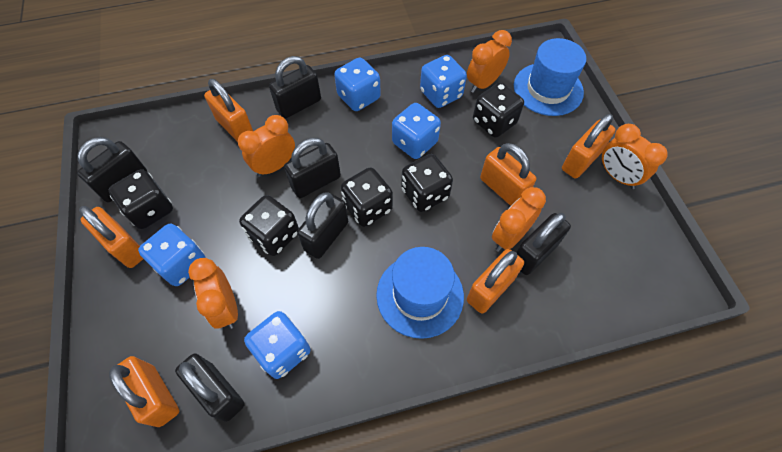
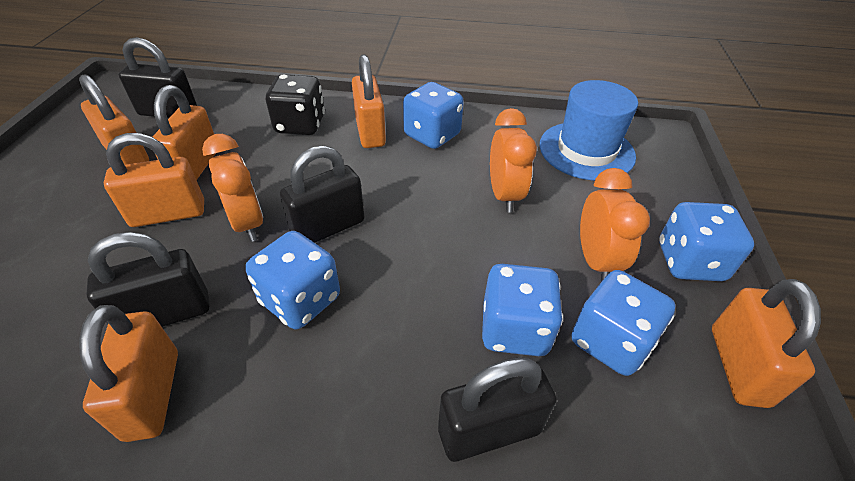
black dice: [109,169,173,229] [239,195,299,256] [341,167,393,227] [401,154,453,212] [473,82,524,138] = 5 -> [266,74,325,135] = 1
black padlock: [77,137,147,202] [175,353,245,422] [269,56,321,119] [284,138,341,198] [297,192,348,259] [516,213,571,275] = 6 -> [86,232,210,327] [119,37,197,118] [280,145,364,243] [438,358,557,462] = 4
blue hat: [376,247,464,339] [514,38,586,116] = 2 -> [540,80,638,181] = 1
orange clock: [188,258,238,329] [238,115,295,177] [467,30,512,93] [492,187,546,252] [601,124,668,189] = 5 -> [202,134,263,242] [490,108,537,213] [580,168,650,282] = 3

